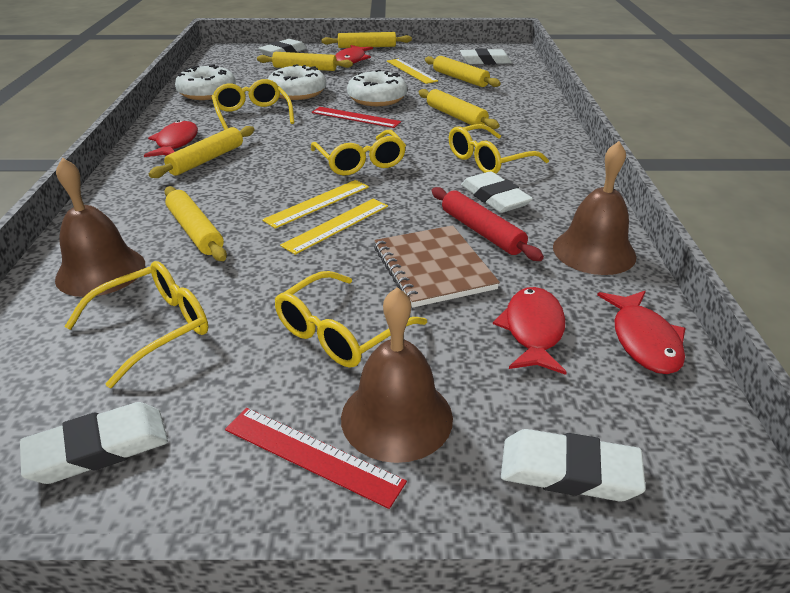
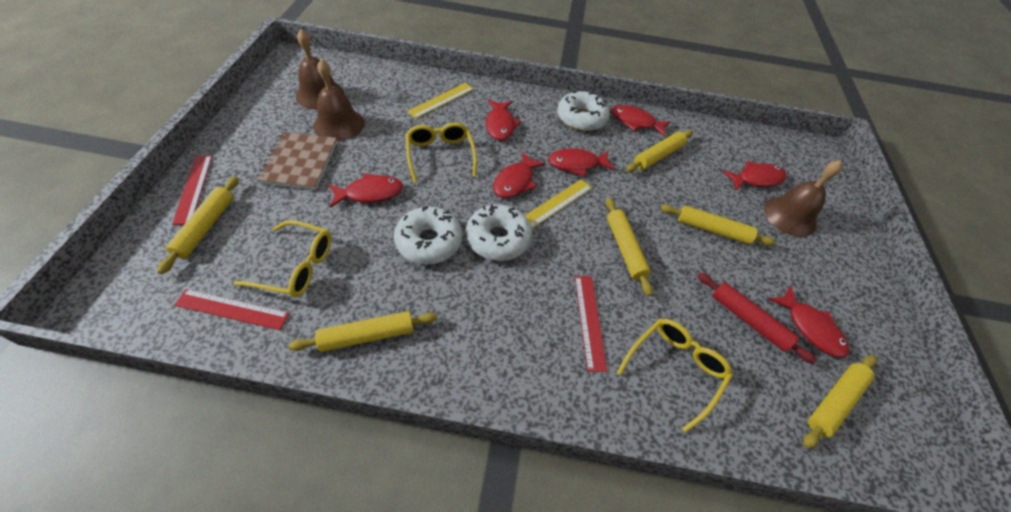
red fish: [144,120,198,157] [335,45,373,64] [493,287,567,375] [597,291,686,374] = 4 -> [329,173,403,208] [486,100,521,141] [493,152,546,198] [549,148,615,177] [611,105,671,137] [722,161,787,190] [768,286,849,358] = 7
red ruler: [225,408,407,509] [312,107,401,128] = 2 -> [172,155,212,225] [174,289,290,330] [575,276,607,372] = 3
white eraser: [20,402,168,484] [258,39,307,57] [460,48,512,64] [461,171,533,213] [501,429,646,501] = 5 -> none = 0
yellow glasses: [64,261,209,388] [212,79,294,130] [275,271,427,368] [311,130,406,175] [449,124,549,174] = 5 -> [233,220,332,297] [406,122,477,183] [617,319,733,432] = 3
yellow ruler: [262,180,369,229] [280,199,388,255] [387,59,438,84] = 3 -> [407,83,474,119] [525,179,592,229] = 2

